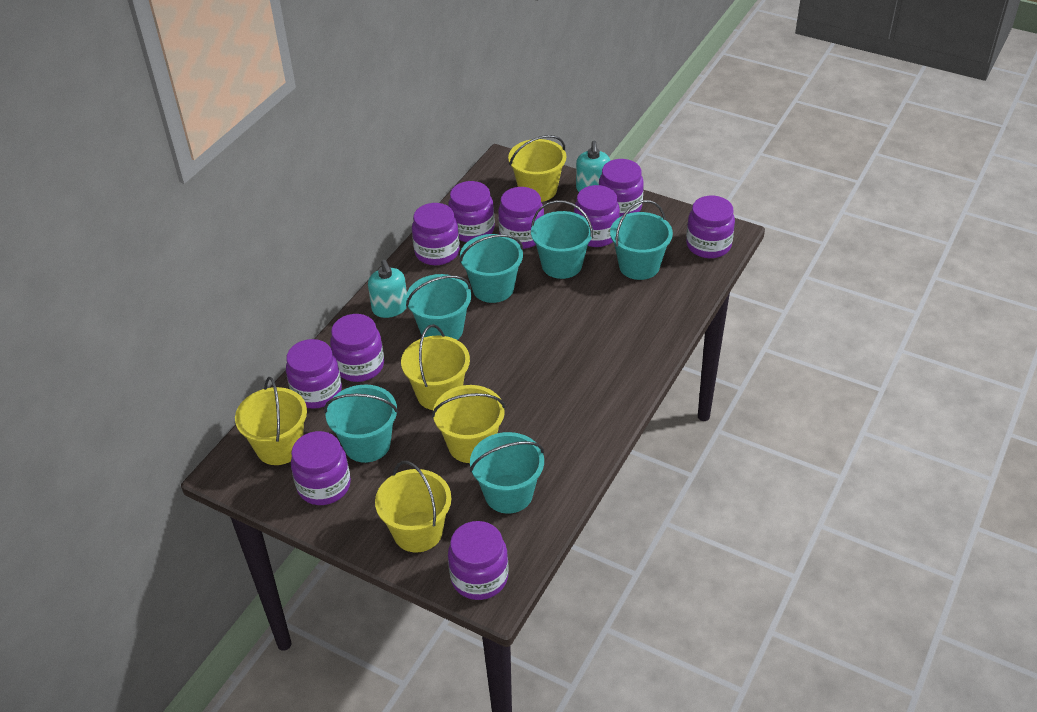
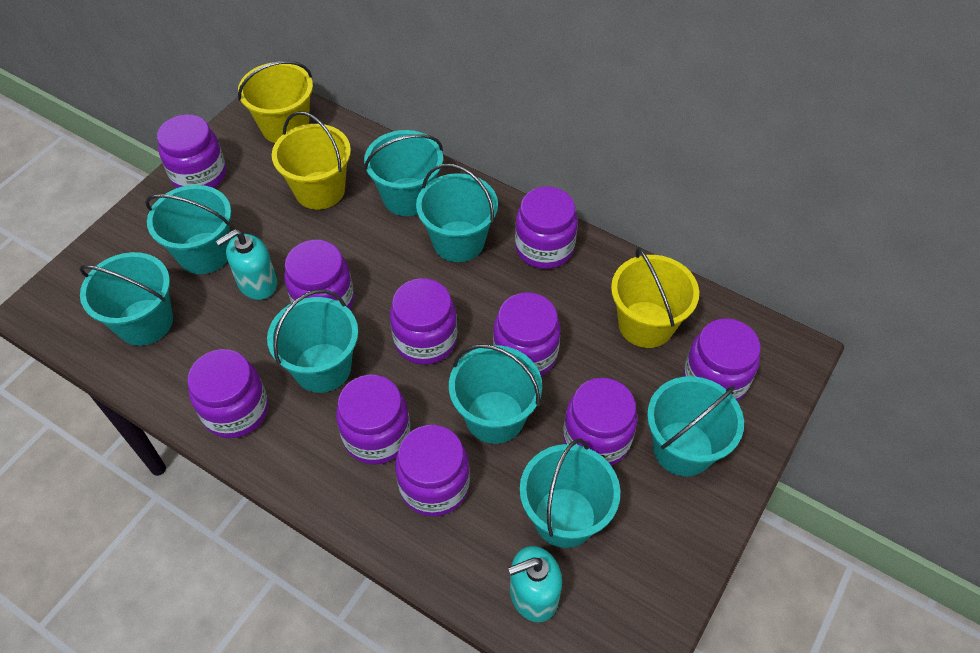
turquoise bucket: [324,384,398,463] [406,274,471,340] [459,234,523,303] [470,432,544,514] [531,200,593,279] [610,200,673,280] = 6 -> [79,252,173,346] [145,185,231,274] [267,289,358,393] [364,130,443,216] [416,164,498,262] [449,344,542,444] [520,439,620,548] [647,376,744,476] = 8
yellow bucket: [235,377,307,465] [375,461,451,552] [401,324,470,410] [432,385,506,463] [508,135,566,202] = 5 -> [238,61,313,143] [272,111,351,209] [611,248,699,348] = 3

